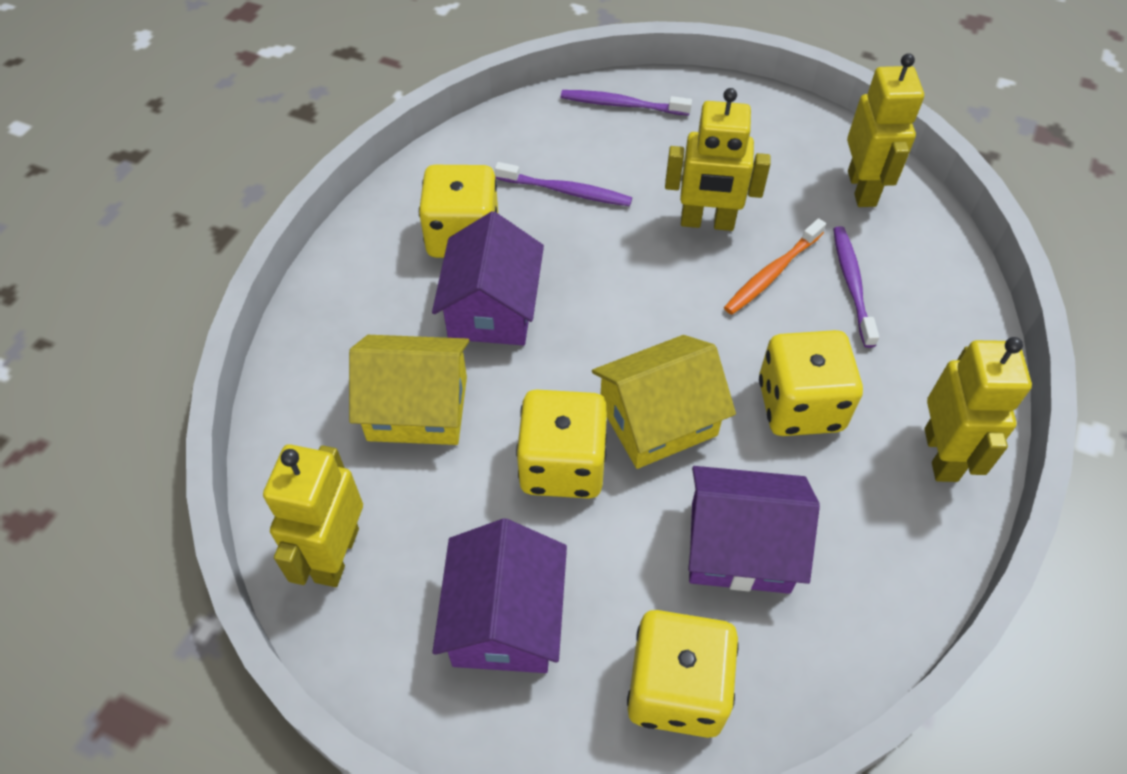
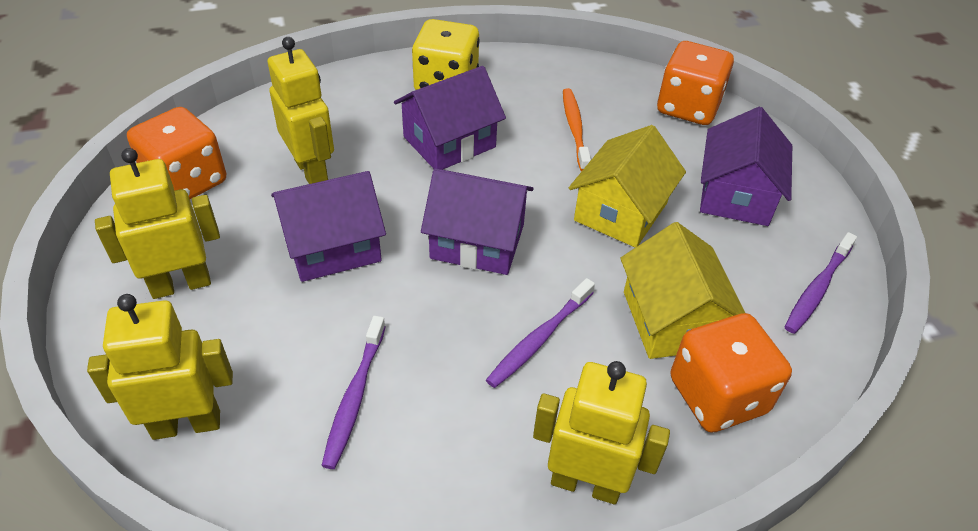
orange dice: none = 0 -> [127,107,226,199] [657,41,734,125] [670,313,792,433] = 3
purple house: [432,211,544,345] [433,519,567,673] [688,466,820,594] = 3 -> [271,171,386,282] [394,66,506,170] [421,168,533,275] [700,107,792,226] = 4
yellow dice: [419,165,498,258] [516,389,607,499] [627,610,739,738] [759,330,863,436] = 4 -> [412,19,480,90] = 1

